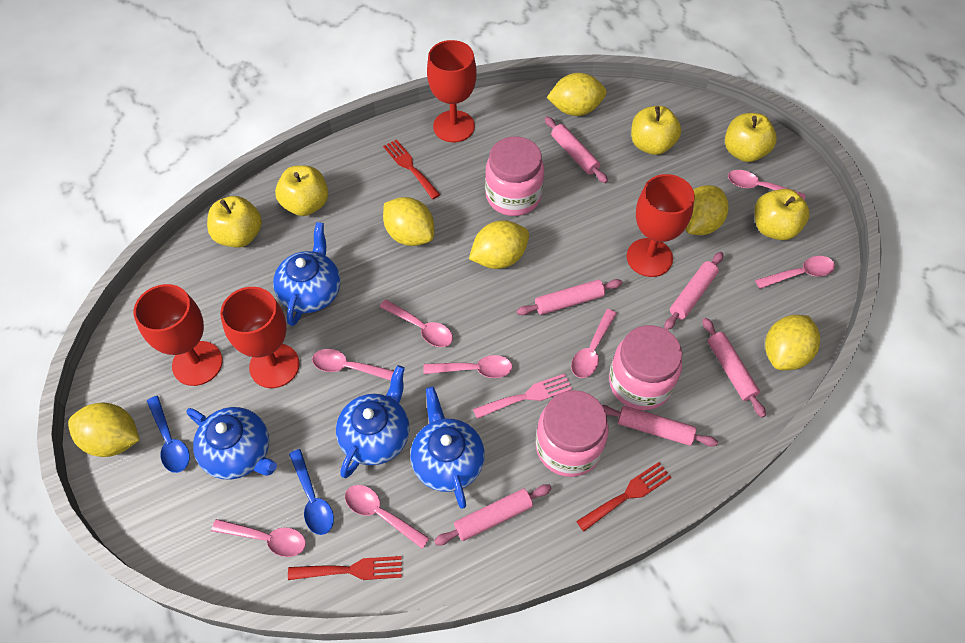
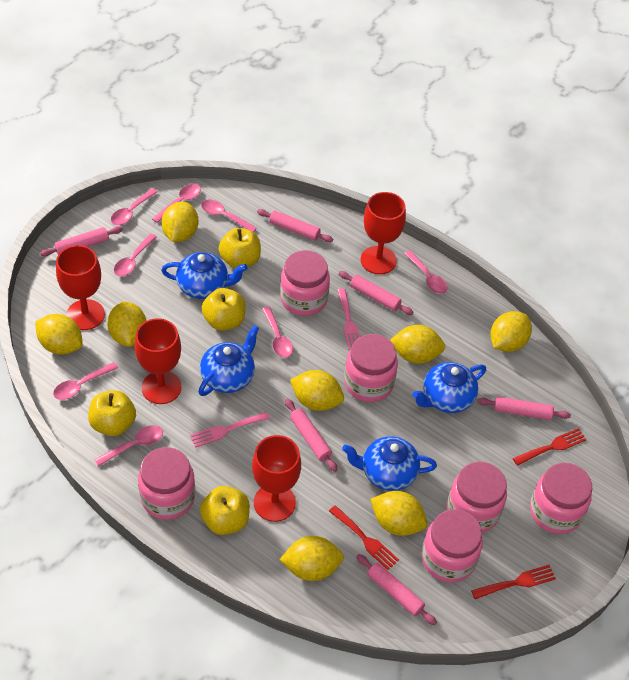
blue spoon: [147,396,190,473] [289,449,334,535] = 2 -> none = 0
pink fork: [473,373,572,419] = 1 -> [190,412,270,448] [337,288,360,350] = 2
pink jar: [485,136,544,216] [536,390,609,477] [609,325,682,410] = 3 -> [138,447,195,520] [280,250,330,316] [344,334,398,402] [421,509,483,583] [447,462,507,533] [530,463,592,534] = 6
yellow apple: [207,196,262,248] [275,165,328,216] [631,106,681,155] [725,113,777,162] [754,189,810,240] = 5 -> [88,390,136,436] [200,486,250,535] [202,288,246,331] [219,228,261,268] = 4
yellow lemon: [68,403,140,457] [383,197,434,246] [469,220,529,269] [547,73,607,116] [685,185,729,235] [765,315,820,370] = 6 -> [35,314,83,355] [107,301,147,347] [162,202,198,242] [279,536,344,581] [290,370,344,411] [371,491,427,536] [390,325,446,364] [490,311,532,352] = 8

